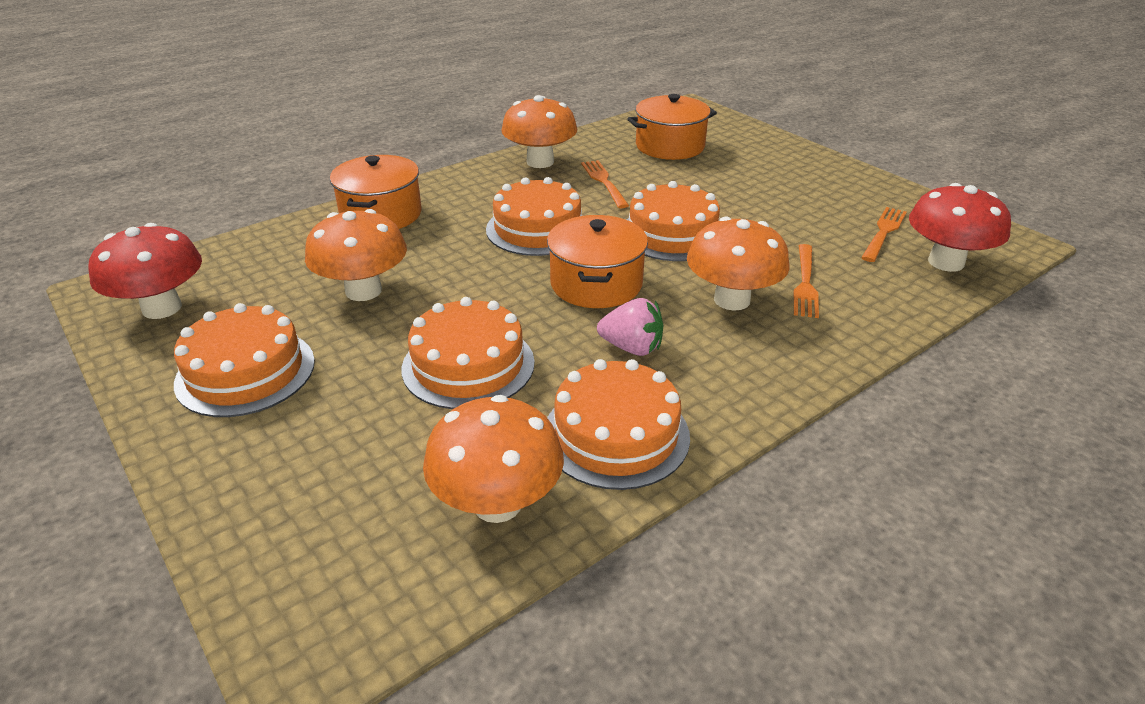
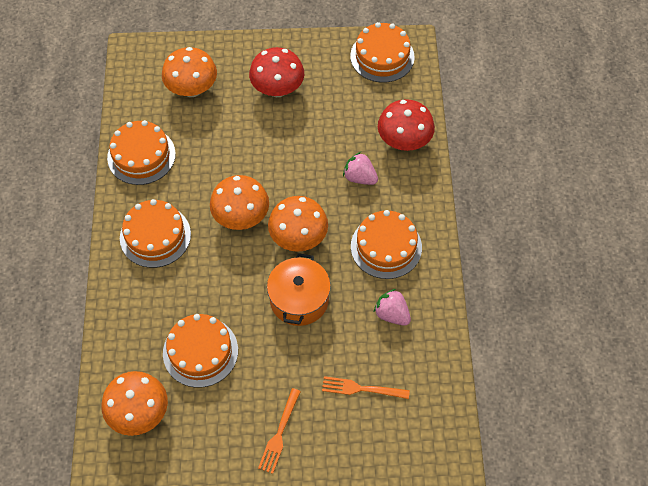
orange fork: [581,160,629,208] [794,244,819,318] [861,207,907,262] = 3 -> [258,388,301,474] [322,376,410,399] = 2
orange pot: [330,155,422,229] [547,215,648,308] [628,94,717,160] = 3 -> [267,253,331,326] = 1
pink strawberry: [597,298,663,356] = 1 -> [343,152,378,185] [374,289,411,326] = 2

